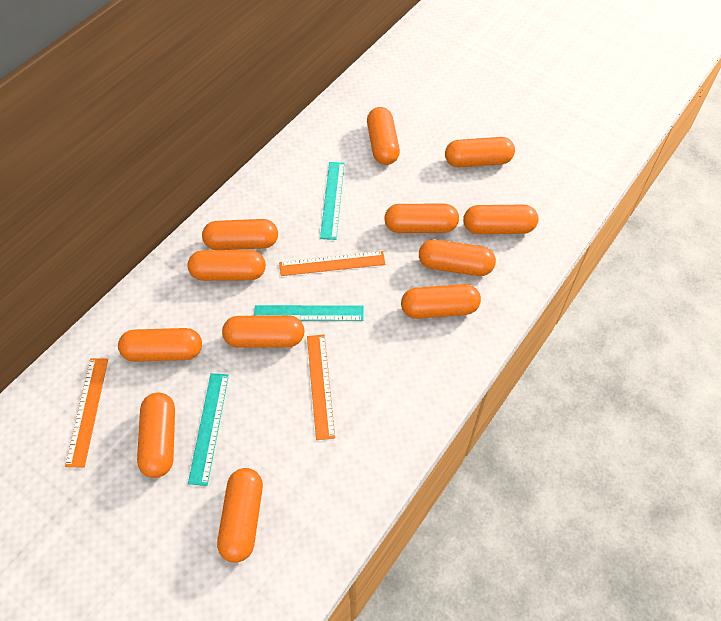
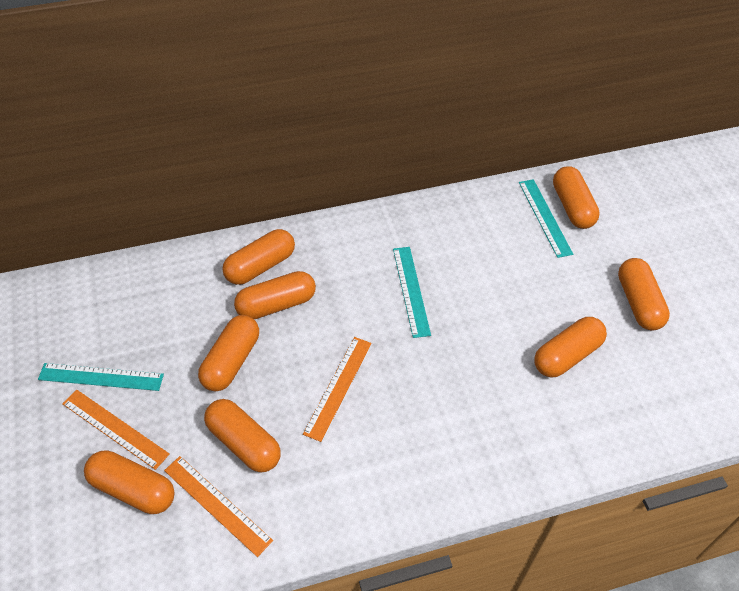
orange capsule: [118,328,202,362] [137,393,175,478] [188,250,266,281] [202,219,278,250] [217,468,263,563] [222,315,305,348] [367,107,400,165] [384,204,459,233] [401,284,481,319] [419,239,496,276] [445,137,515,168] [463,205,538,234] = 12 -> [84,450,175,514] [198,315,259,392] [204,399,281,472] [222,229,295,285] [234,271,316,319] [534,317,607,378] [553,166,600,229] [618,258,670,331] = 8

